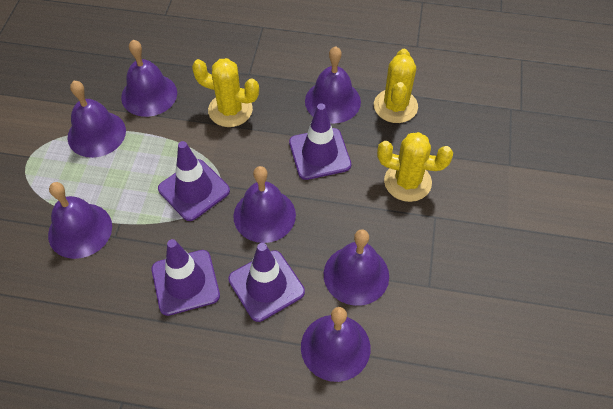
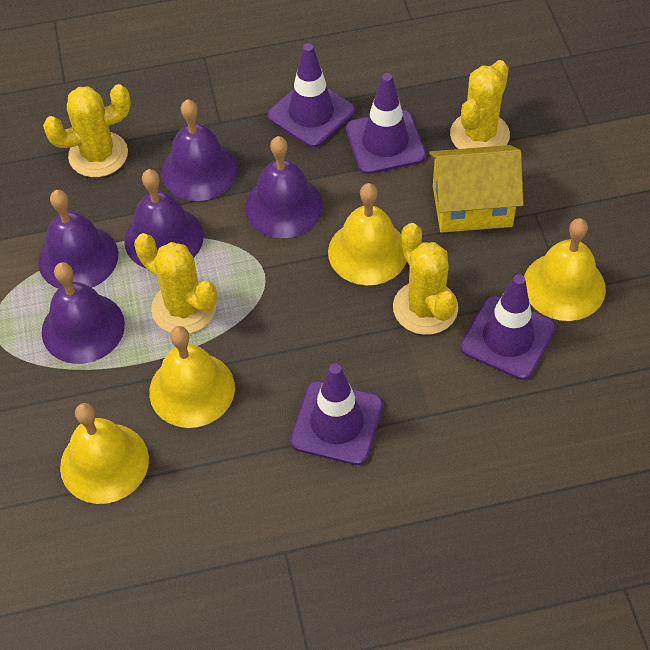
purple bell: [48,182,112,259] [67,81,126,158] [121,40,177,117] [233,166,296,243] [301,307,370,382] [305,46,361,124] [324,229,389,306] = 7 -> [38,190,118,289] [42,262,125,364] [124,169,204,269] [161,99,238,201] [245,136,323,238] = 5
yellow bell: none = 0 -> [60,403,149,504] [149,326,235,428] [328,183,407,285] [524,218,606,321] = 4
yellow cactus: [192,58,259,127] [374,49,418,123] [377,132,453,202] = 3 -> [43,84,131,177] [134,233,217,334] [393,223,458,335] [450,60,510,149] = 4
yellow house: none = 0 -> [429,145,524,233] = 1

